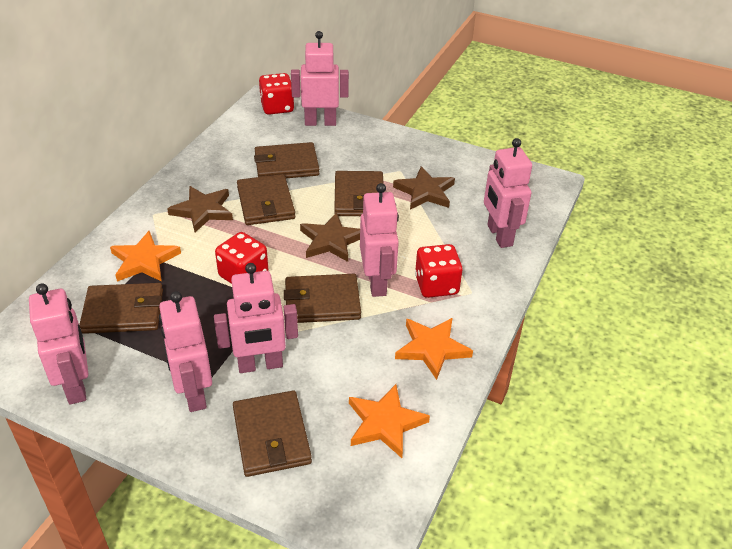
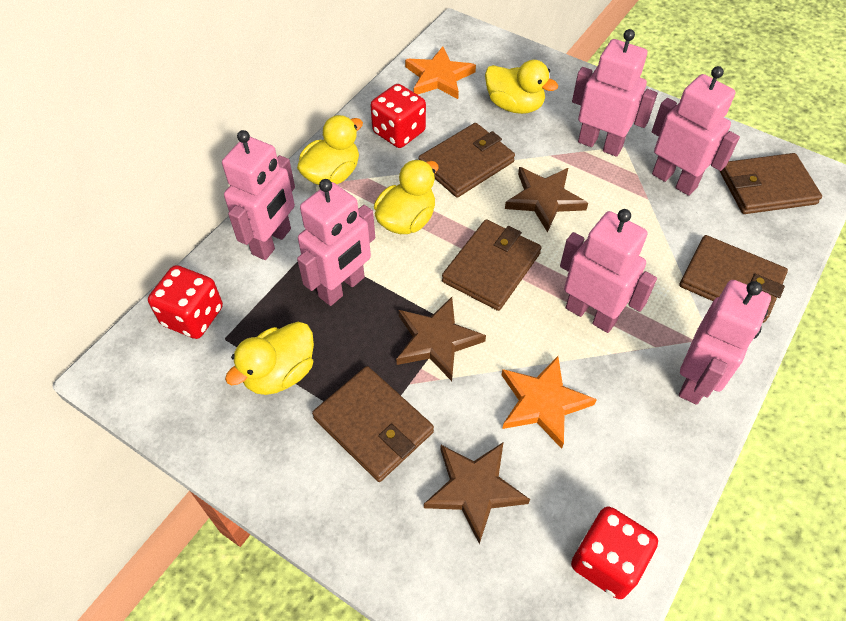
brown wallet: [79,283,163,334] [233,390,312,477] [237,174,295,225] [254,142,320,178] [284,274,361,323] [334,171,384,216] = 6 -> [312,366,434,482] [418,123,515,198] [442,219,542,311] [679,235,788,323] [720,153,822,214] = 5
orange star: [110,231,181,281] [349,384,430,458] [395,318,473,380] = 3 -> [405,46,476,99] [502,356,597,449] = 2
yellow duck: none = 0 -> [225,322,314,395] [297,115,363,185] [374,159,438,234] [485,60,558,114] = 4

